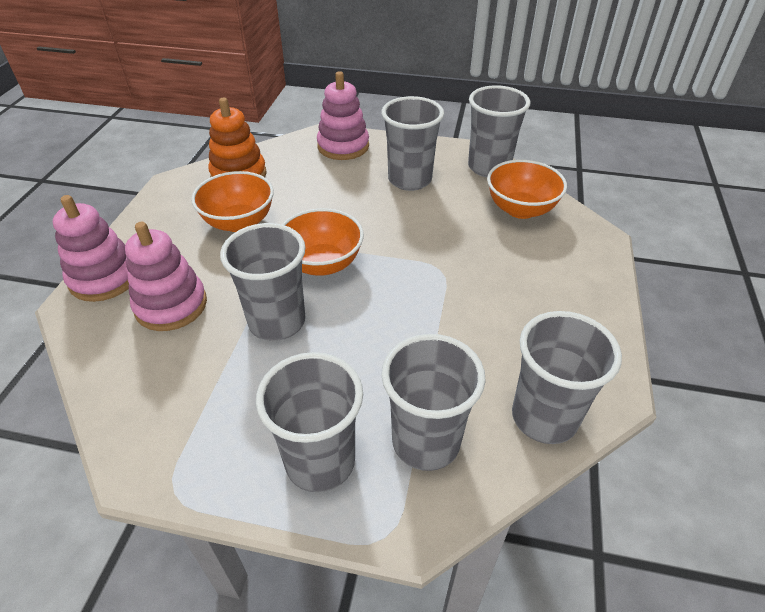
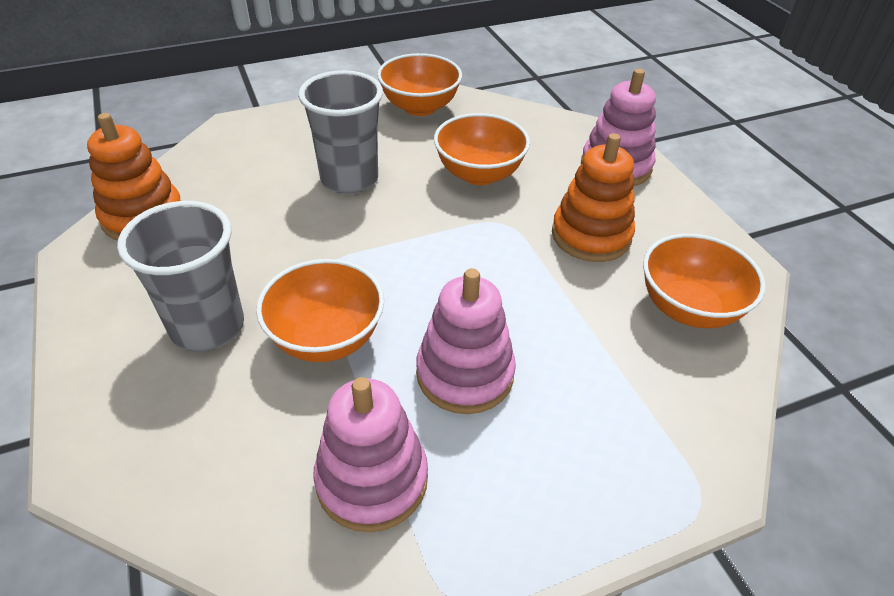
grey cup: [220,223,306,341] [256,352,363,492] [381,96,444,191] [381,334,486,471] [468,85,530,177] [512,311,622,444] = 6 -> [117,201,244,352] [298,70,383,194] = 2
orange bowl: [191,171,274,232] [282,208,364,276] [487,160,567,219] = 3 -> [256,259,384,362] [377,53,462,116] [434,113,530,185] [643,234,766,328] = 4
orange stacking toy: [208,97,267,177] = 1 -> [87,113,181,240] [552,133,635,262] = 2

